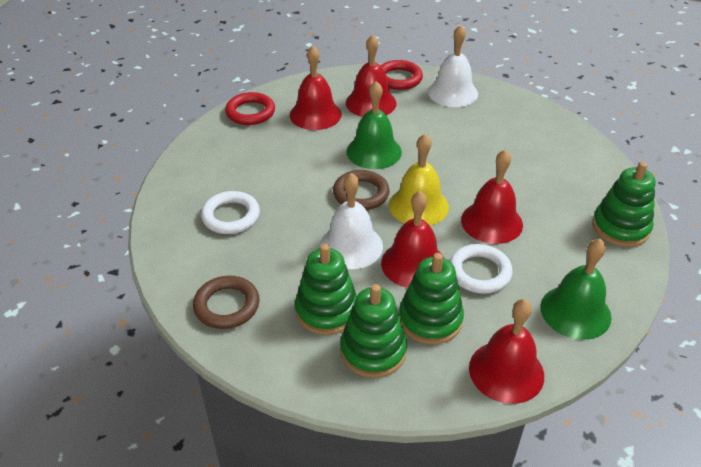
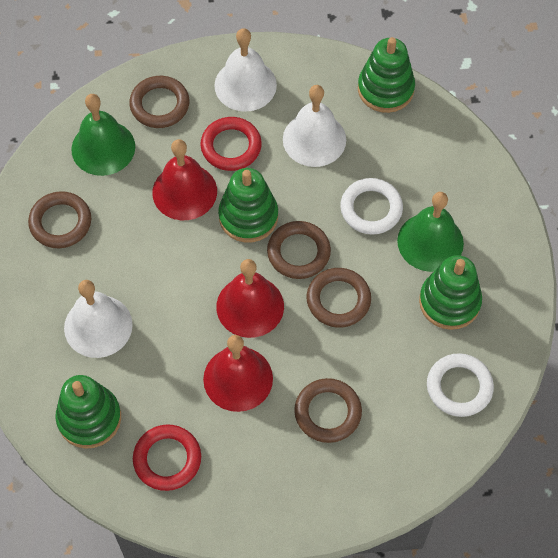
brown ring: [193,276,259,329] [333,170,390,210] = 2 -> [28,191,91,248] [129,76,189,128] [267,221,331,279] [294,378,362,443] [307,268,371,328] = 5
red bell: [290,46,342,130] [346,34,397,117] [381,191,444,288] [461,149,523,244] [469,299,544,404] = 5 -> [152,139,217,220] [203,335,273,412] [216,259,284,338] = 3
white bell: [320,173,383,269] [428,25,478,107] = 2 -> [64,280,133,358] [214,28,277,112] [283,85,346,167] = 3
yellow bell: [389,134,449,226] = 1 -> none = 0

